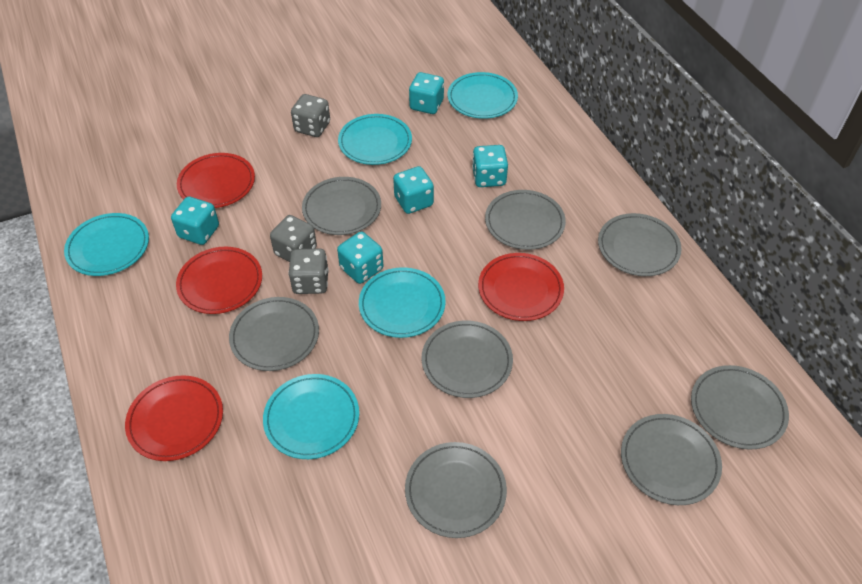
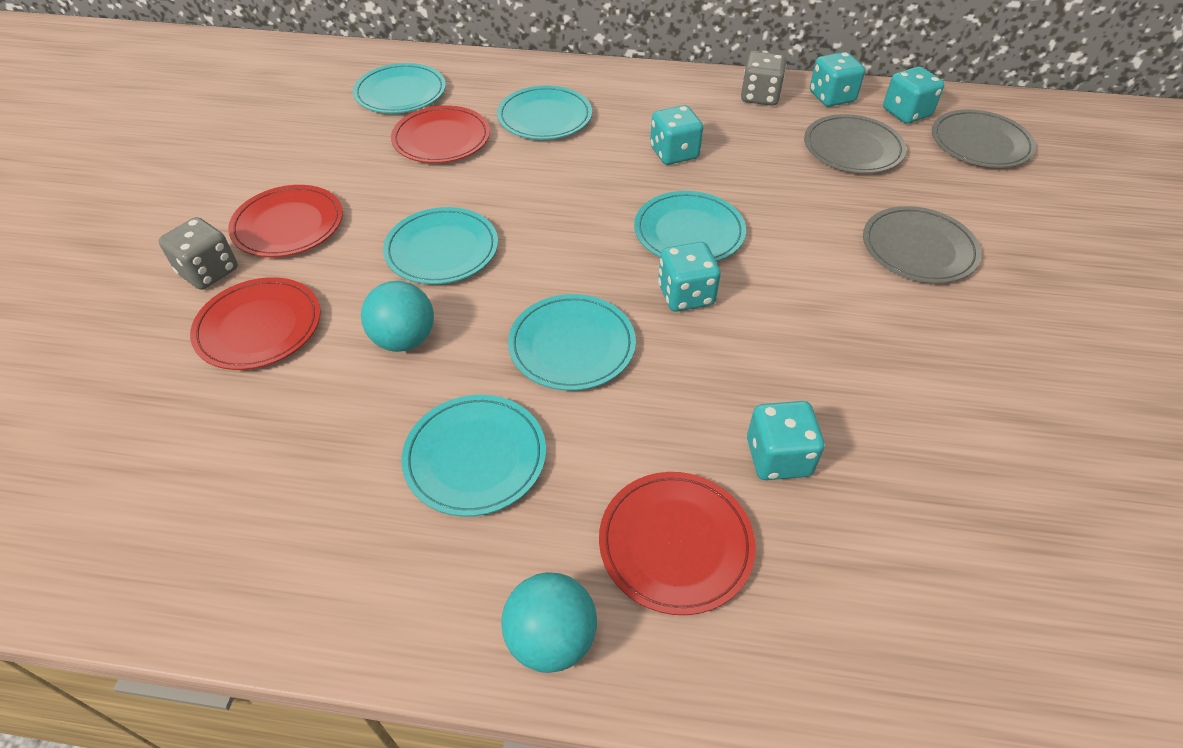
grey dice: [270,215,317,262] [288,248,329,294] [291,94,330,137] = 3 -> [159,217,238,290] [741,52,787,106] = 2
grey plate: [229,297,319,371] [302,177,381,235] [405,442,507,538] [422,320,513,398] [485,190,566,250] [598,213,682,276] [621,414,722,505] [691,365,789,450] = 8 -> [804,114,906,173] [863,206,982,283] [932,109,1036,168] = 3
turquoise ball: none = 0 -> [361,281,434,352] [501,572,597,673] = 2
turquoise plate: [64,213,149,276] [263,374,359,459] [338,114,412,165] [359,267,446,338] [448,72,518,119] = 5 -> [353,63,446,113] [383,207,498,284] [401,395,546,517] [497,86,592,140] [508,294,636,391] [634,191,746,262] = 6

